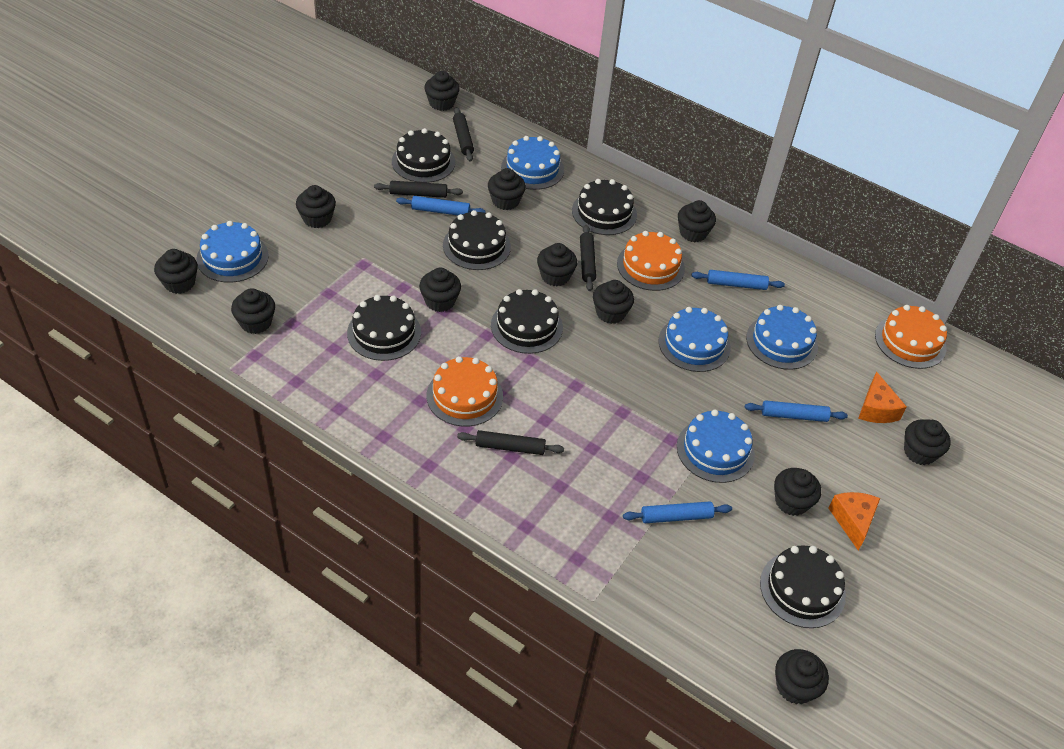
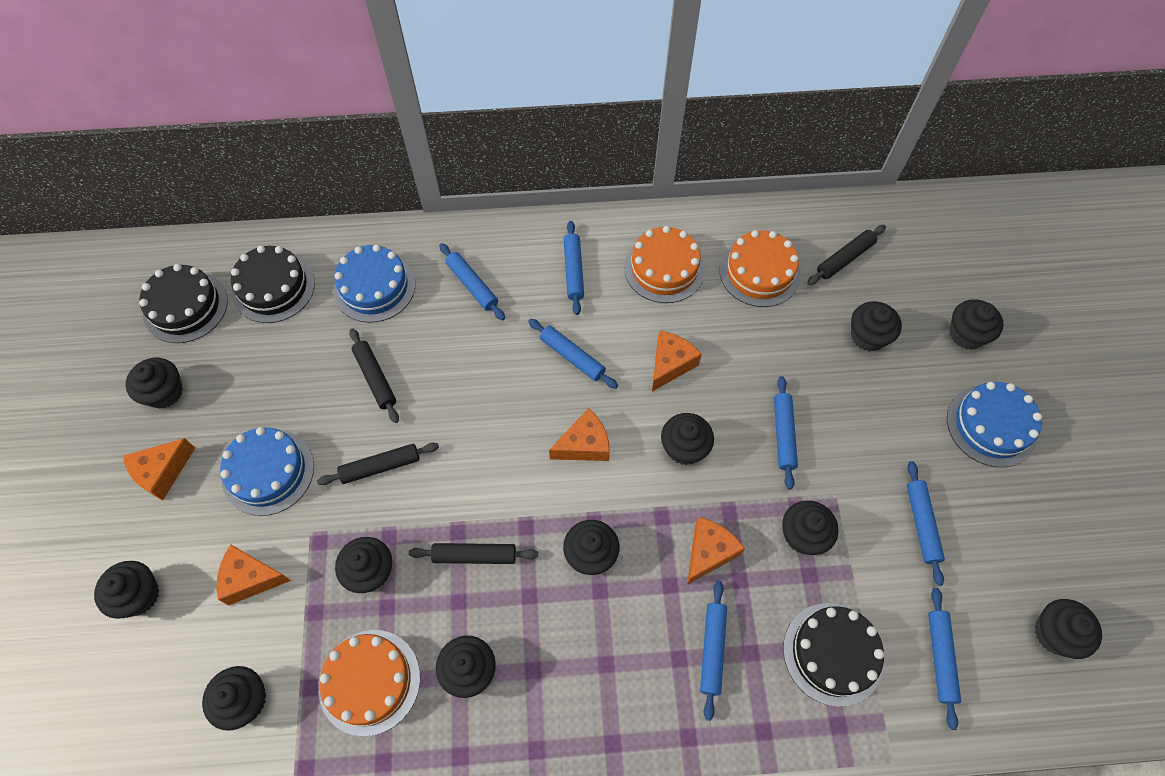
black cake: [347,295,421,361] [392,128,455,183] [443,210,511,270] [491,289,563,354] [572,179,637,235] [760,545,846,628] = 6 -> [139,264,228,343] [231,246,315,323] [783,603,884,707] = 3
black cupcake: [154,249,198,294] [231,288,275,334] [296,185,336,228] [419,268,461,312] [424,71,460,111] [488,168,526,210] [537,243,577,286] [593,280,634,324] [678,200,716,242] [774,468,821,516] [775,649,829,704] [904,419,951,465] = 12 -> [94,561,159,619] [125,358,183,409] [202,666,266,731] [335,537,392,593] [436,636,496,698] [563,520,619,575] [661,413,714,465] [782,501,838,555] [851,301,902,351] [949,299,1004,350] [1035,599,1102,659] = 11
blue cake: [196,221,269,283] [501,136,564,190] [659,307,731,372] [677,409,755,483] [746,305,818,370] = 5 -> [220,427,314,516] [333,244,415,323] [947,382,1042,467] = 3
blue rolling pin: [396,196,485,215] [623,501,732,523] [691,270,785,290] [745,400,848,422] = 4 -> [439,243,505,320] [528,319,618,389] [564,221,584,315] [700,581,727,721] [774,376,798,490] [907,461,945,586] [928,588,961,730] = 7
orange cheese: [829,492,880,551] [858,372,907,423] = 2 -> [123,438,195,500] [216,545,291,605] [549,408,610,461] [652,331,702,392] [687,517,745,585] = 5

